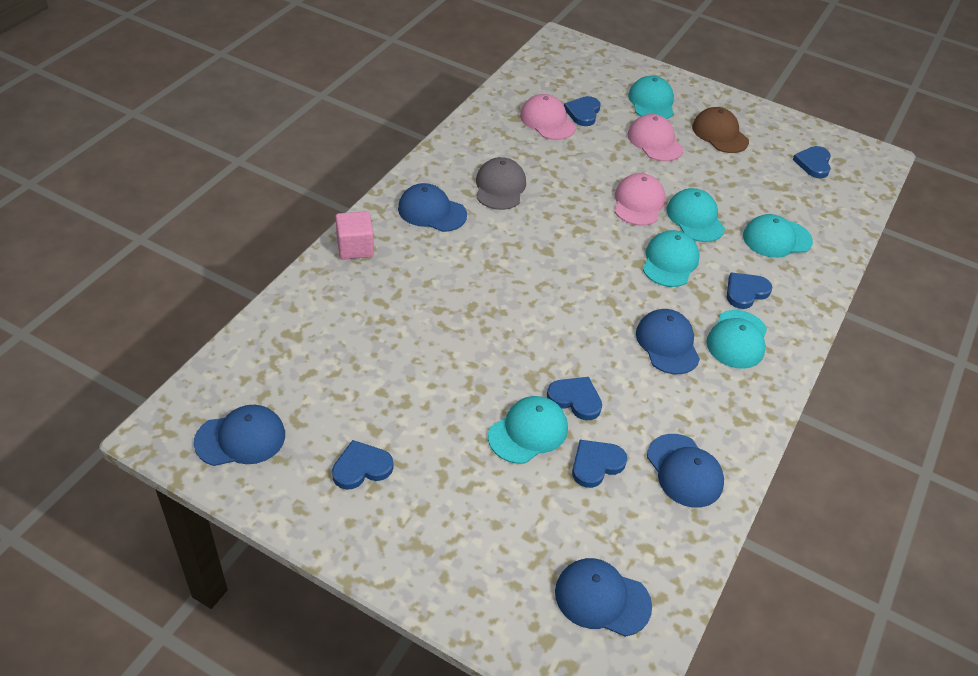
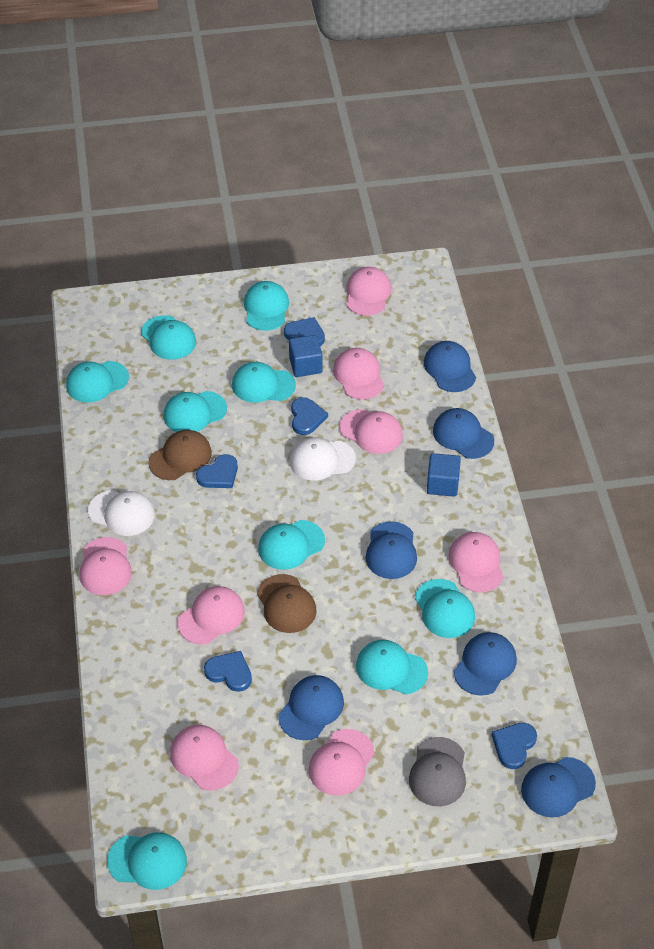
blue cap: [194,405,285,466] [398,183,467,232] [555,558,652,637] [636,309,700,374] [647,434,724,508] = 5 -> [278,675,344,740] [365,521,417,579] [424,341,476,392] [433,408,494,459] [454,632,517,696] [521,757,596,817] = 6
blue cube: none = 0 -> [289,335,322,377] [427,453,461,497] = 2
blue heart: [332,440,393,490] [547,377,602,420] [564,96,600,126] [572,440,627,488] [727,272,772,309] [793,146,831,178] = 6 -> [196,454,238,488] [204,651,252,692] [284,317,325,346] [291,397,328,435] [492,723,537,769] = 5
brown cap: [692,107,749,153] = 1 -> [148,430,212,480] [257,574,317,633] = 2
pink cap: [520,94,576,140] [615,173,665,226] [627,114,683,161] = 3 -> [79,537,132,595] [170,725,239,791] [178,586,245,645] [309,729,375,796] [333,348,384,400] [340,409,403,454] [346,267,391,316] [448,532,504,592] = 8
pink cube: [336,211,374,260] = 1 -> none = 0
turquoise cap: [488,396,568,464] [628,76,674,119] [643,230,700,287] [667,188,725,242] [707,310,767,369] [743,214,813,258] = 6 -> [66,361,129,403] [107,832,187,890] [141,315,196,360] [164,391,227,432] [232,362,296,403] [244,281,289,331] [258,520,325,570] [356,640,428,695] [415,579,475,638] = 9
white cap: none = 0 -> [88,490,155,536] [290,437,356,481] = 2

